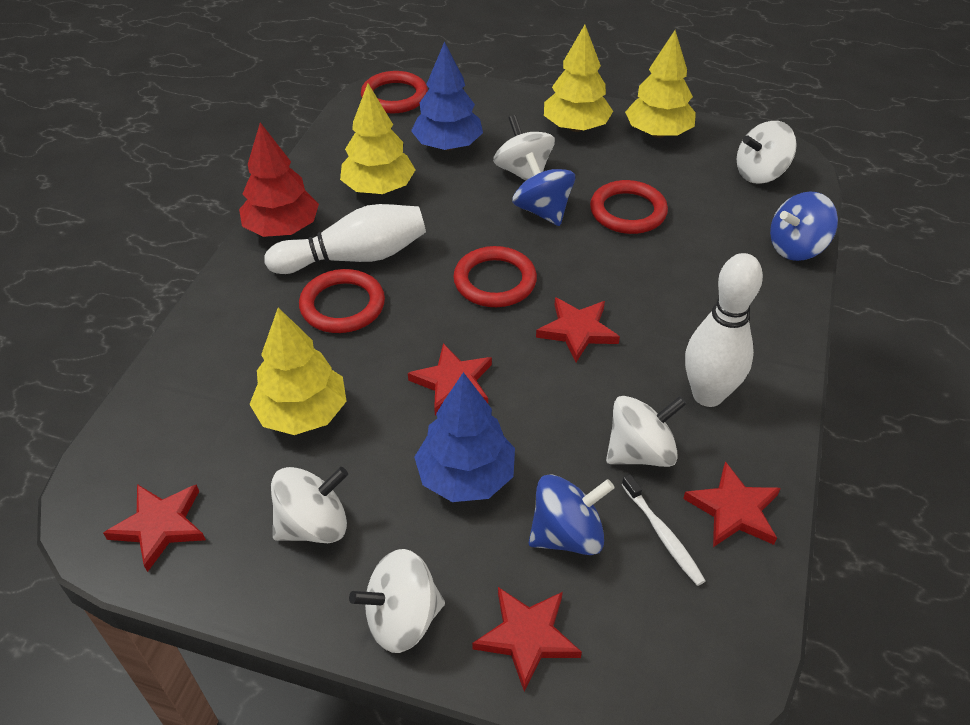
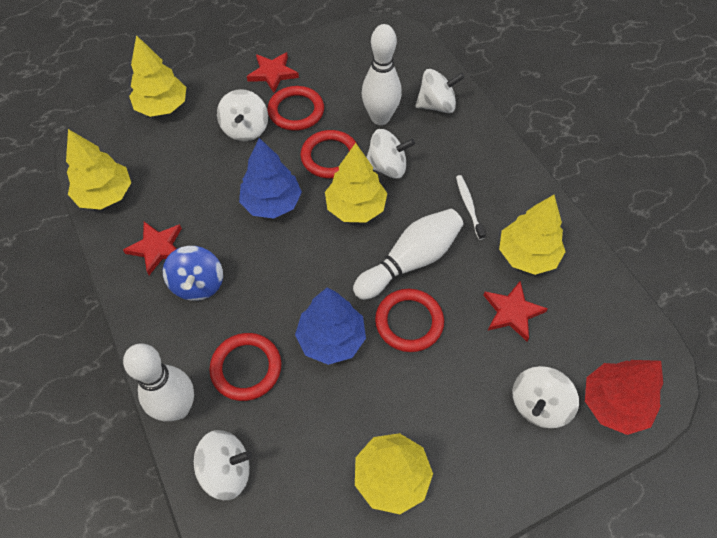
blue spinning top: [512,152,575,226] [529,475,614,555] [770,191,838,261] = 3 -> [163,246,223,301] = 1
red star: [103,484,206,572] [408,343,492,415] [472,587,582,692] [536,297,620,362] [683,461,781,547] = 5 -> [123,222,182,275] [247,52,299,93] [483,281,548,341] = 3
white bowling pin: [264,204,426,274] [685,253,763,407] = 2 -> [123,343,194,421] [353,209,464,300] [362,24,402,125] = 3
yellow tree: [249,308,347,435] [340,84,416,194] [544,25,613,132] [625,30,696,138] = 4 -> [66,129,131,210] [129,35,186,117] [325,143,388,223] [355,433,433,514] [499,195,566,275] = 5

